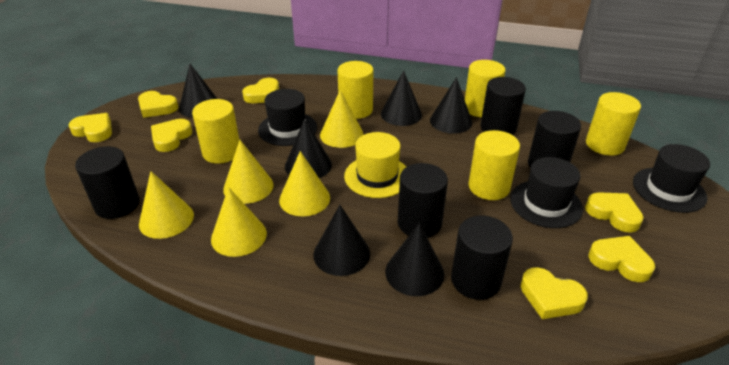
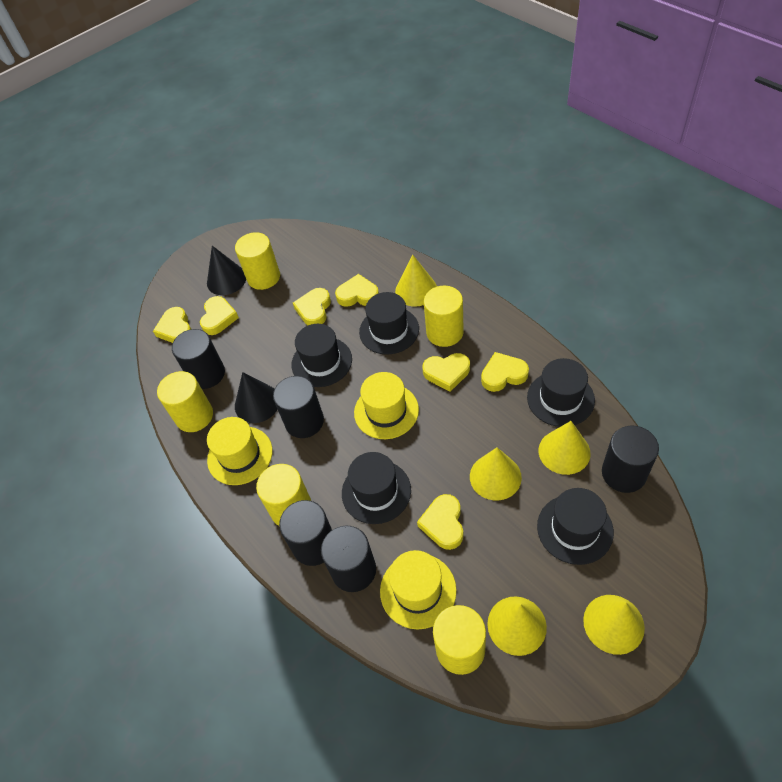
black cone: [179,64,217,118] [285,119,332,178] [313,205,370,276] [381,71,422,126] [385,223,444,296] [430,77,472,134] = 6 -> [207,246,246,295] [235,372,278,423] = 2
black hat: [258,89,317,146] [510,157,583,228] [633,144,710,213] = 3 -> [292,324,352,387] [342,452,411,524] [359,292,419,355] [527,358,595,427] [537,488,614,565] = 5
yellow hat: [344,132,406,198] = 1 -> [207,417,273,485] [354,372,419,439] [380,550,457,629] = 3

